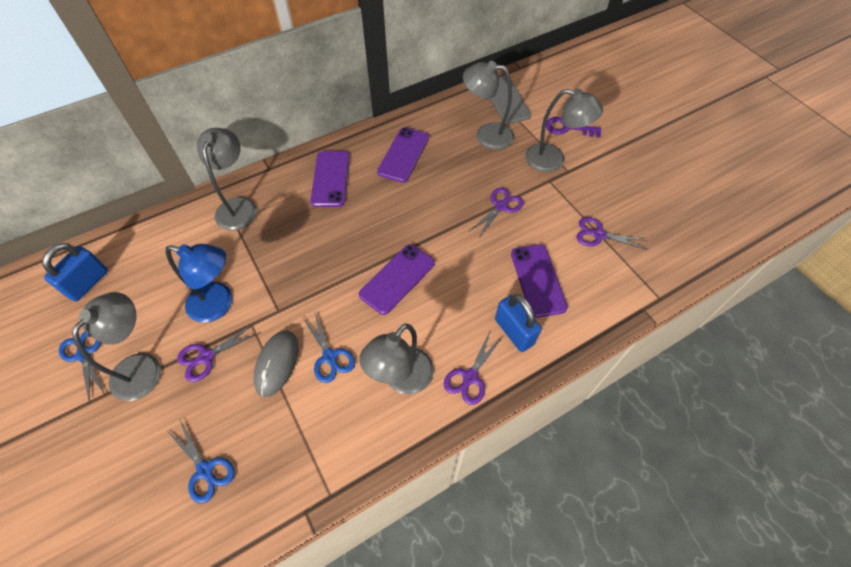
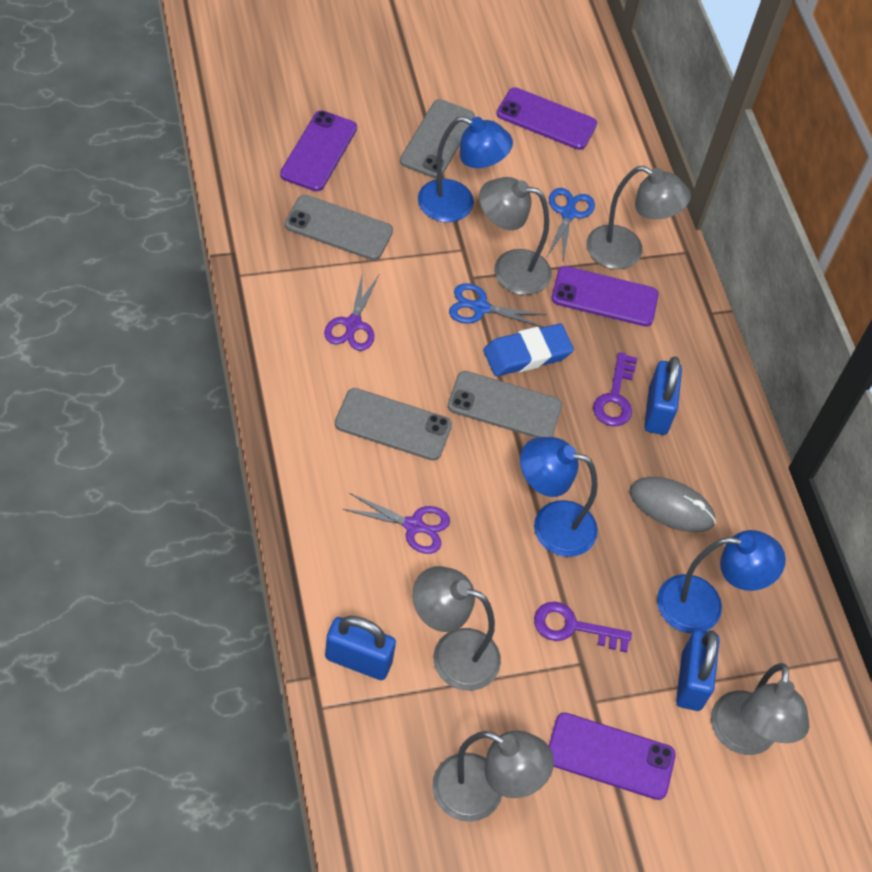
blue eraser: none = 0 -> [483,323,574,376] = 1
blue lamp: [165,244,232,323] = 1 -> [418,116,513,222] [520,437,598,557] [657,530,786,633] = 3
blue padlock: [42,243,108,301] [495,294,541,352] = 2 -> [325,616,396,680] [644,356,682,435] [676,630,720,711] = 3
blue scissors: [59,331,106,403] [166,420,235,504] [302,310,355,383] = 3 -> [449,283,547,327] [548,188,595,261] = 2
grey phone: [490,76,531,124] = 1 -> [285,195,393,260] [335,388,452,461] [400,99,475,178] [448,371,562,438] = 4
purple key: [546,117,601,138] = 1 -> [534,602,632,653] [593,352,637,426] = 2
purple scissors: [177,323,260,382] [444,332,502,405] [468,188,524,238] [576,217,649,250] = 4 -> [324,271,379,351] [342,493,450,554] = 2

